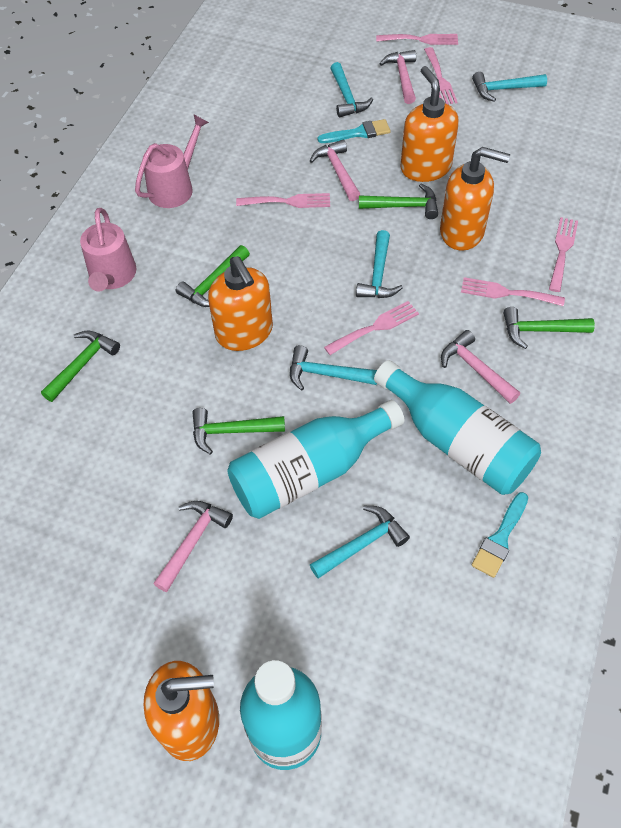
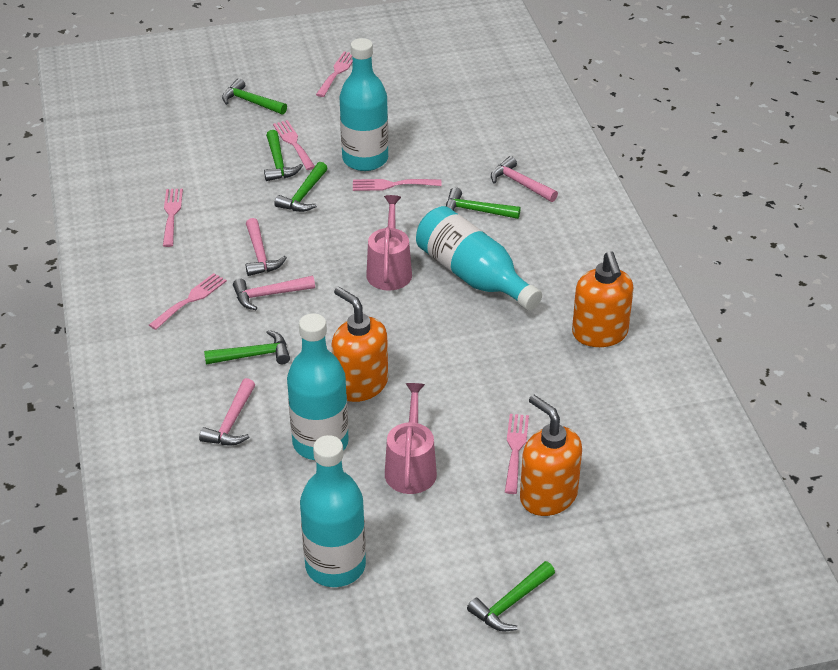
green hammer: [41,330,120,402] [176,245,250,307] [192,408,285,455] [359,184,438,219] [503,307,595,349] = 5 -> [204,330,290,364] [222,78,287,114] [264,130,303,181] [274,162,328,212] [446,187,521,219] [467,561,555,632] = 6
orange soap dispenser: [143,661,219,761] [208,256,273,351] [401,66,459,182] [440,147,510,251] = 4 -> [332,287,388,402] [520,395,582,516] [572,251,634,347] = 3
turquoise bottle: [228,400,404,519] [240,660,322,770] [374,360,541,495] = 3 -> [287,313,349,460] [300,435,366,587] [340,38,389,171] [416,206,542,311] = 4
turquoise brush: [318,119,391,143] [472,492,528,578] = 2 -> none = 0
turquoise hammer: [290,345,377,391] [310,506,410,578] [330,62,373,117] [356,230,403,298] [472,72,547,102] = 5 -> none = 0

